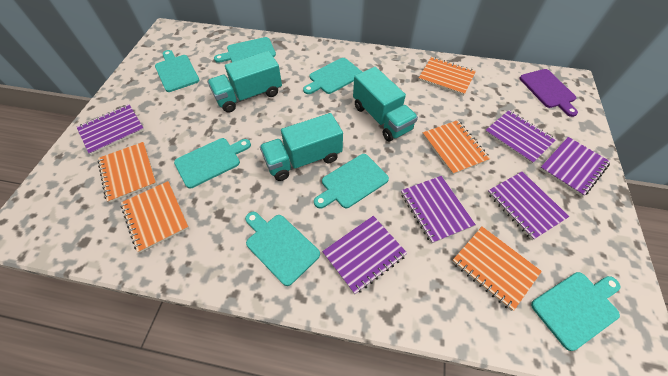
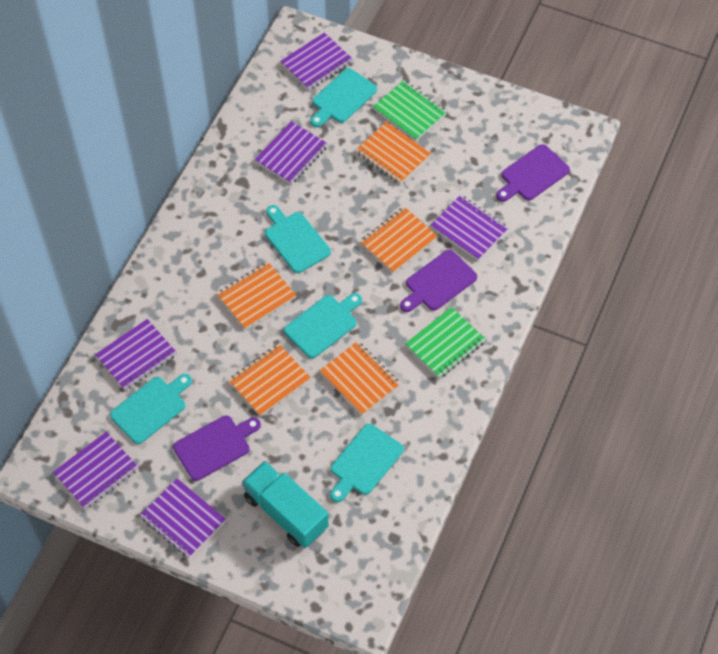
green notebook: none = 0 -> [373,80,447,141] [405,307,486,378] = 2
purple cutting board: [519,69,578,117] = 1 -> [173,415,261,481] [400,250,477,312] [496,144,570,202] = 3
turquoise cutting board: [155,50,199,92] [174,138,251,188] [214,37,276,63] [245,212,320,286] [303,58,362,94] [314,154,389,208] [531,272,620,351] = 7 -> [110,374,192,444] [265,205,331,273] [284,293,362,358] [310,68,377,127] [330,424,404,502] = 5
turquoise truck: [208,51,282,113] [260,113,343,181] [353,67,418,141] = 3 -> [242,461,329,548] = 1

